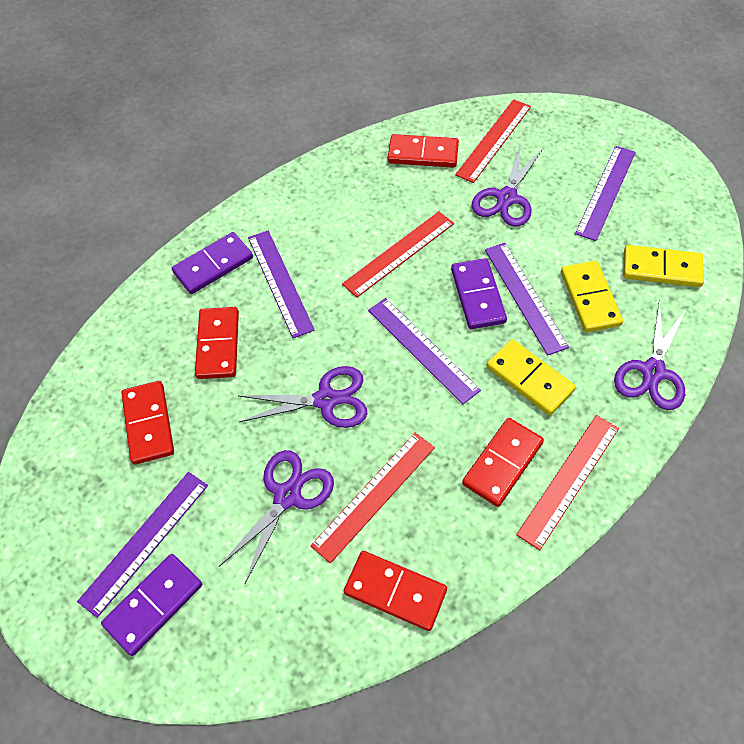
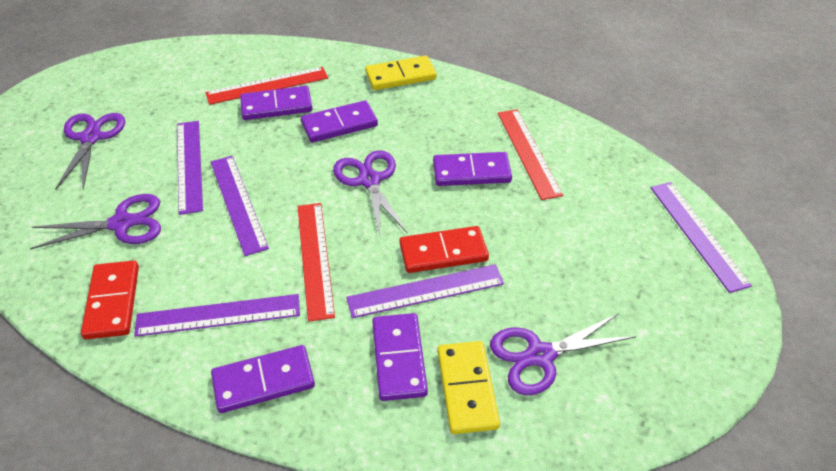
purple domino: [101,554,202,656] [172,232,253,294] [451,258,507,329] = 3 -> [211,345,315,413] [240,86,312,120] [301,100,378,142] [372,313,428,401] [433,152,512,186] = 5
red domino: [121,381,174,465] [195,307,239,379] [344,551,447,631] [388,134,459,168] [462,418,544,507] = 5 -> [81,260,139,340] [399,226,489,273] = 2
red ruler: [310,433,435,563] [342,212,454,298] [455,99,531,183] [516,415,619,550] = 4 -> [205,67,328,105] [298,203,335,322] [498,109,563,200] = 3
yellow domino: [486,339,576,415] [561,261,623,332] [623,245,704,287] = 3 -> [365,56,437,90] [437,341,500,434] = 2

